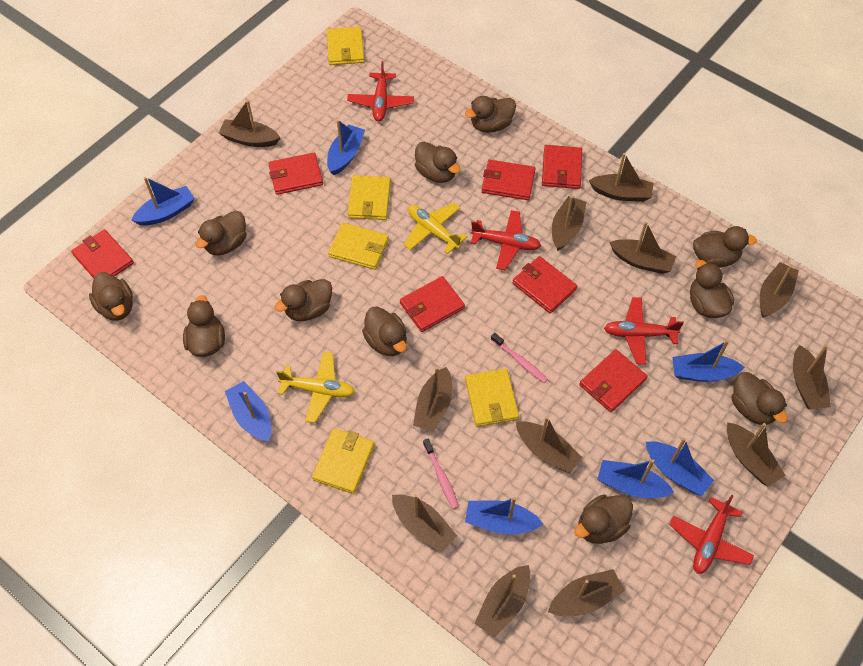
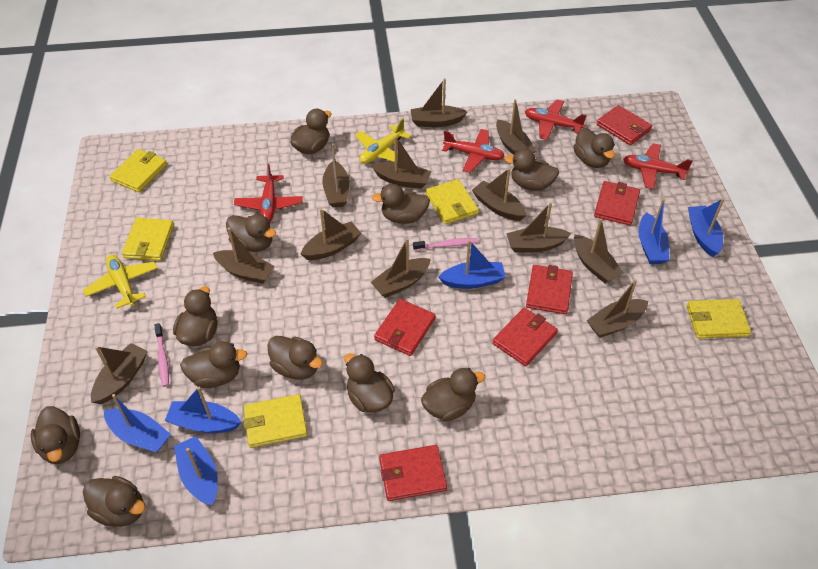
blue boat: [131,177,195,226] [225,381,271,442] [327,120,365,175] [465,497,543,534] [597,460,674,498] [646,438,714,496] [672,340,745,382] = 7 -> [104,394,171,453] [165,387,241,433] [174,436,218,505] [438,240,506,289] [639,198,670,264] [688,198,724,257] = 6
brown duck: [89,272,133,321] [183,295,225,357] [196,211,246,255] [274,279,332,321] [362,307,407,356] [415,142,460,183] [465,96,516,133] [574,494,633,544] [690,260,734,318] [693,226,757,268] [732,372,788,425] = 11 -> [31,406,80,464] [83,476,146,527] [173,286,217,346] [180,341,247,388] [226,214,276,252] [268,336,323,380] [290,109,331,154] [344,353,395,413] [372,184,430,224] [421,368,486,421] [504,149,559,191] [573,128,615,168] = 12
red wallet: [71,229,134,278] [268,153,323,195] [400,276,465,332] [482,160,536,200] [512,256,577,313] [542,145,582,189] [579,349,648,412] = 7 -> [374,299,436,356] [379,445,447,501] [492,308,558,366] [526,265,573,314] [594,181,640,226] [597,105,652,145] = 6

